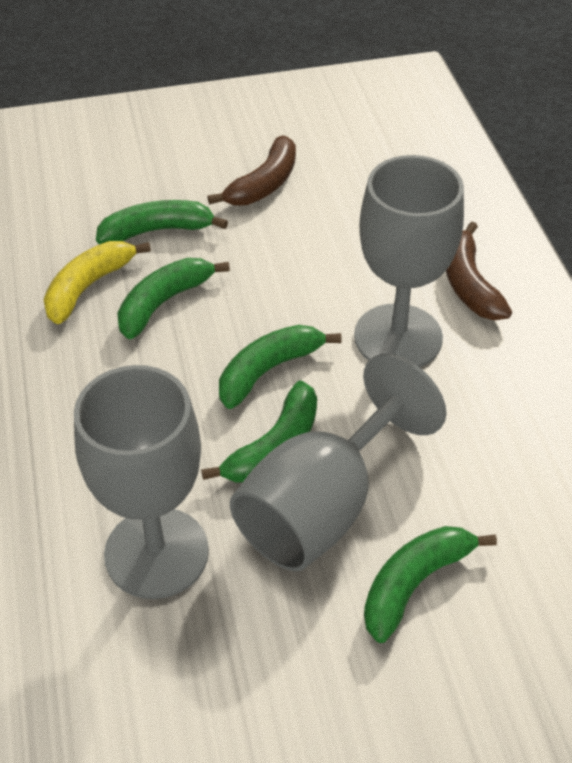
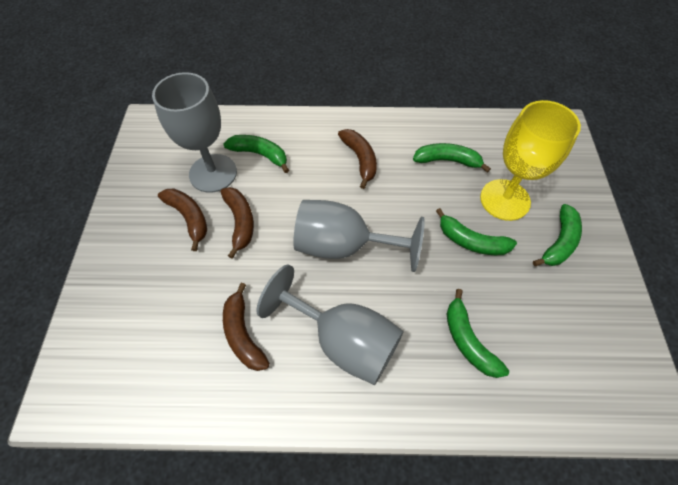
brown banana: [208,136,296,205] [446,222,512,320] = 2 -> [158,189,207,251] [221,187,254,259] [223,283,270,371] [338,129,377,189] = 4
yellow banana: [44,241,151,324] = 1 -> none = 0
yellow goblet: none = 0 -> [480,100,581,221] = 1

